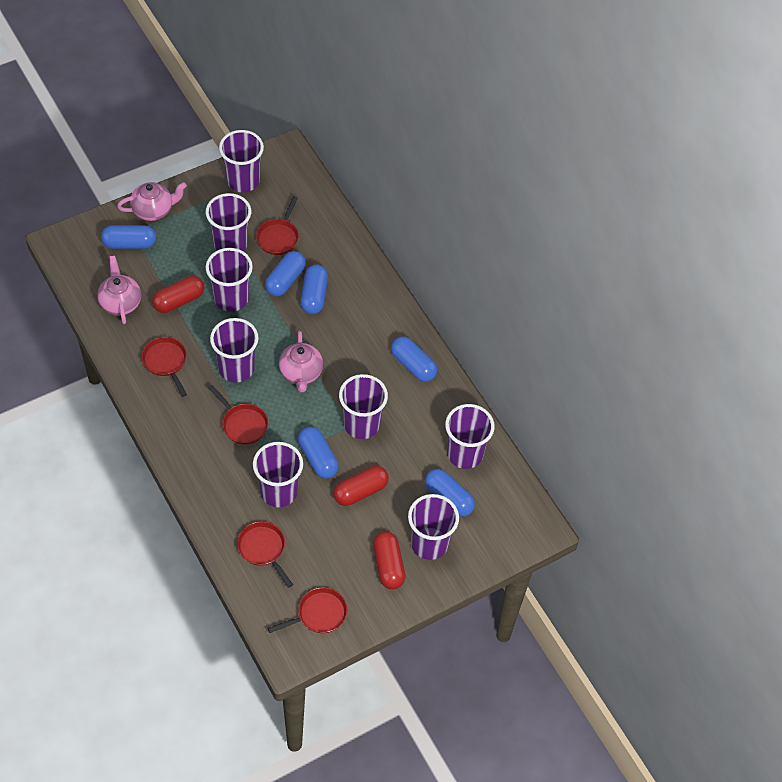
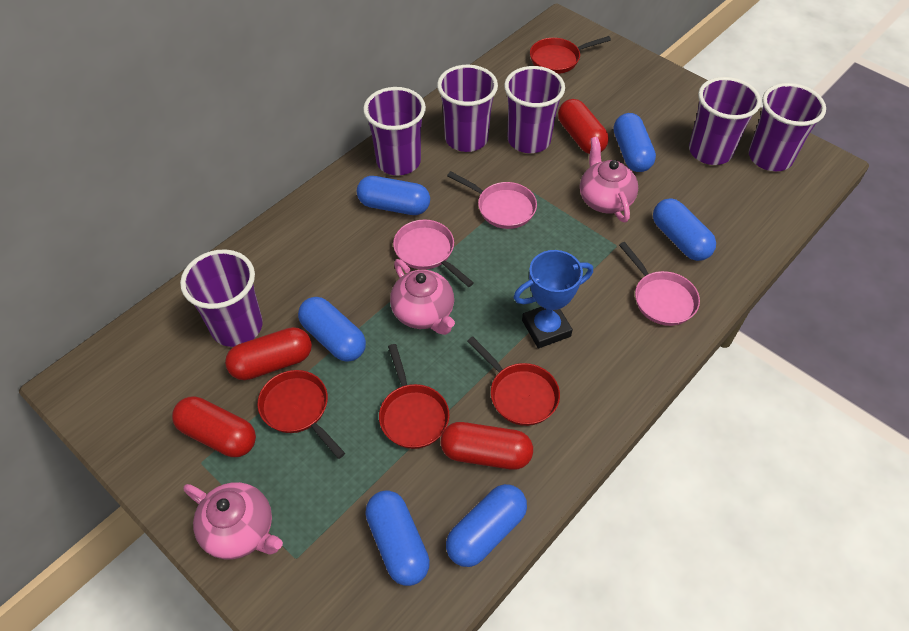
blue trophy: none = 0 -> [513,250,593,348] = 1
pink pan: none = 0 -> [393,220,474,287] [447,171,537,229] [619,242,700,326] = 3
purple cup: [206,193,251,252] [206,248,253,312] [210,318,259,383] [219,130,264,192] [253,442,303,507] [339,374,388,439] [408,494,459,560] [445,404,495,469] = 8 -> [180,249,263,347] [363,87,426,175] [437,65,498,152] [504,66,565,153] [689,77,761,165] [749,83,826,171] = 6
red capsule: [152,276,205,313] [333,466,389,506] [373,531,406,589] = 3 -> [172,396,256,457] [225,327,312,380] [441,422,533,470] [558,99,609,154] = 4
red pan: [142,337,187,397] [208,385,268,445] [237,521,293,588] [256,196,299,255] [268,587,347,633] = 5 -> [258,370,345,459] [379,344,450,449] [467,336,560,426] [530,36,611,74] = 4

